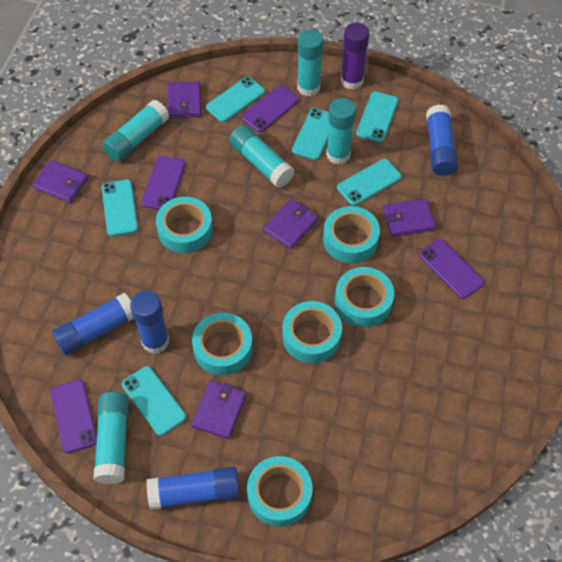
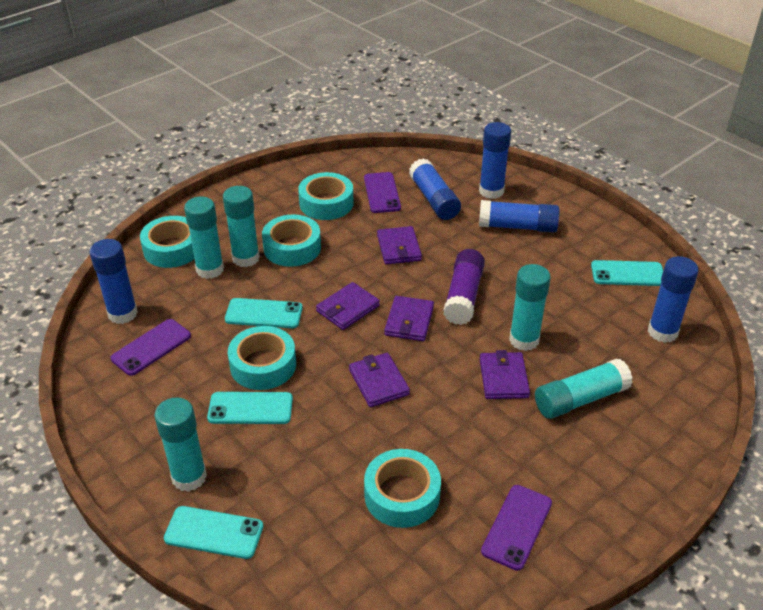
blue glue stick: [52,292,134,355] [130,291,169,354] [147,467,240,510] [426,104,458,176] = 4 -> [90,239,138,324] [409,158,461,220] [479,122,511,199] [479,200,560,232] [648,256,699,343] = 5
purple phone: [50,380,97,453] [141,156,186,210] [242,85,299,132] [419,239,484,299] = 4 -> [111,319,191,376] [364,172,401,213] [481,485,552,571] = 3
turquoise phone: [102,180,138,236] [122,366,186,436] [206,77,265,122] [292,108,329,160] [337,159,402,206] [356,92,398,142] = 6 -> [164,506,263,559] [207,392,293,424] [225,298,303,328] [591,260,663,286] = 4
turquoise tape: [156,197,213,253] [192,313,253,375] [247,456,313,527] [282,301,342,363] [323,206,380,263] [335,267,394,327] = 6 -> [140,216,194,268] [228,326,296,390] [262,214,321,267] [298,172,354,220] [364,449,441,528] = 5

